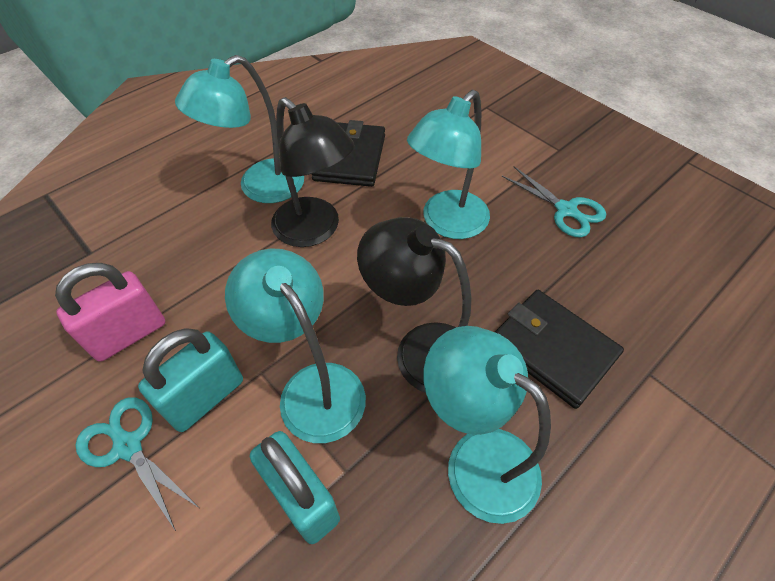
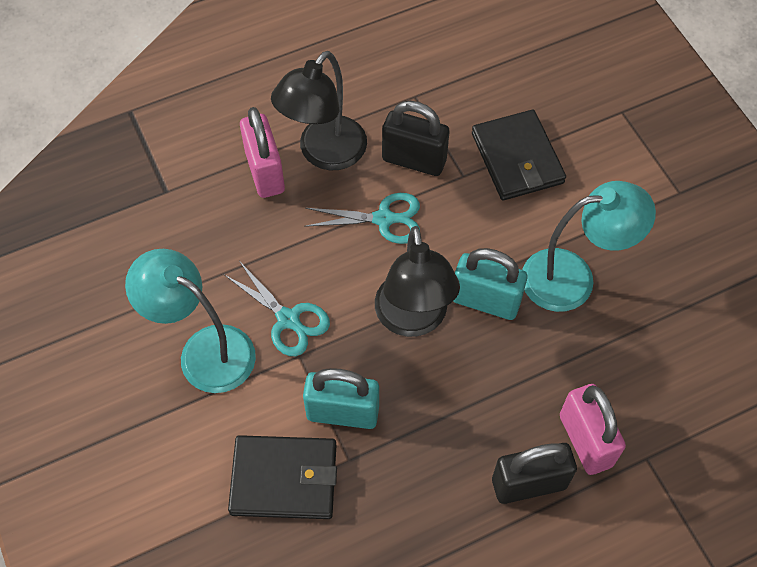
black padlock: none = 0 -> [382,101,450,176] [492,443,577,504] = 2
pink padlock: [55,263,165,362] = 1 -> [240,107,285,198] [560,384,626,475] = 2
turquoise lamp: [175,55,304,203] [225,248,366,443] [407,90,490,239] [423,326,551,524] = 4 -> [125,249,256,393] [522,181,656,312] = 2

